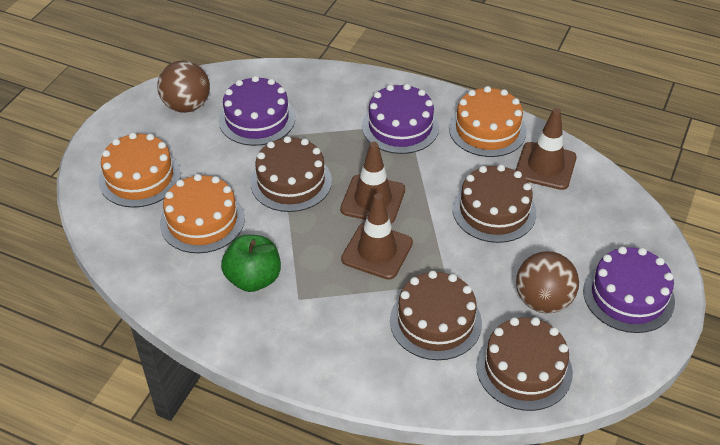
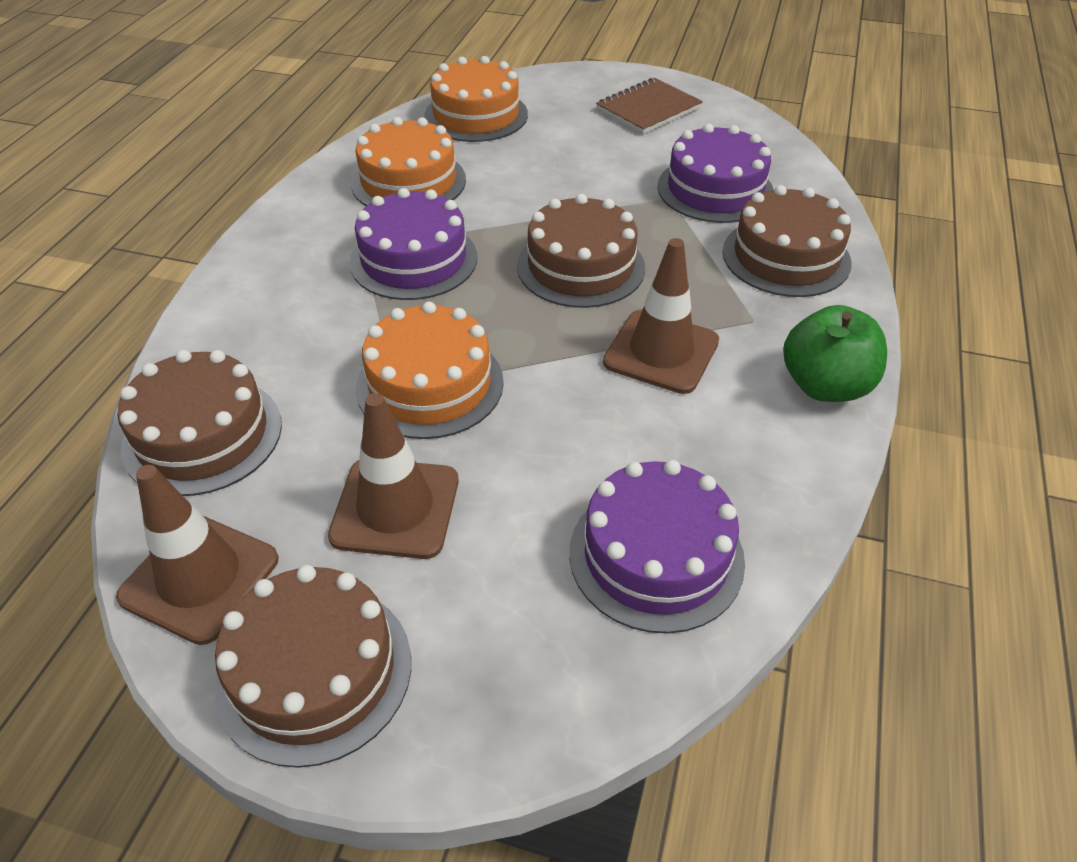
brown ball: [157,60,210,113] [516,251,579,313] = 2 -> none = 0
brown notebook: none = 0 -> [596,78,703,134] = 1

